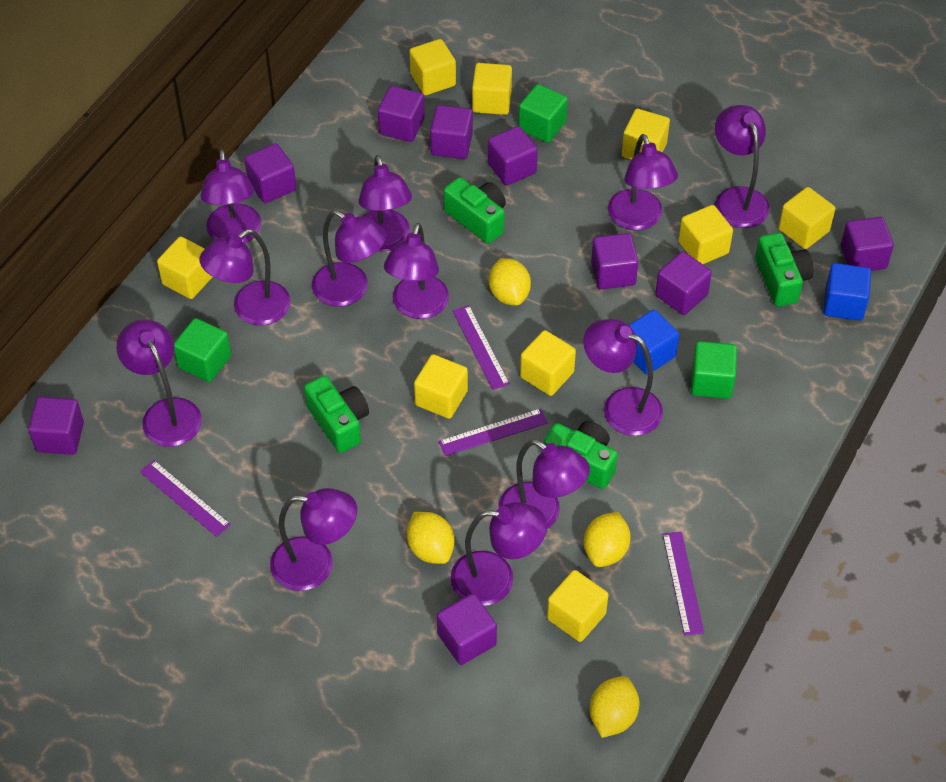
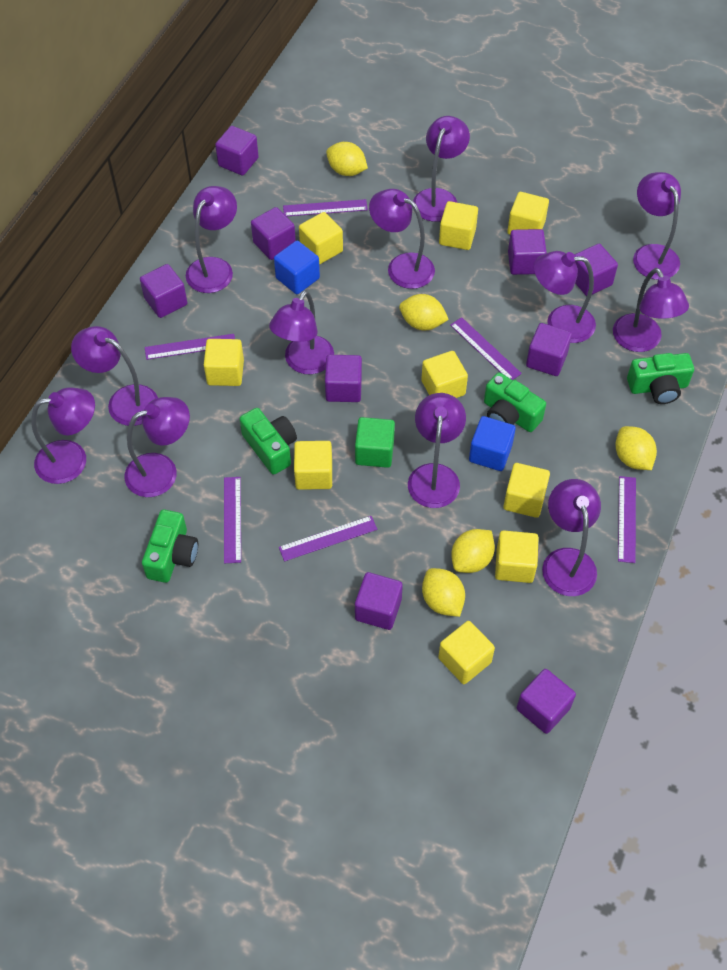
green cube: [174,318,231,382] [518,84,568,143] [691,341,737,399] = 3 -> [355,417,395,468] = 1
purple ruler: [140,460,231,537] [438,408,548,456] [452,305,510,390] [662,532,704,636] = 4 -> [145,334,235,360] [224,477,241,563] [279,516,377,561] [283,199,368,217] [450,317,522,380] [618,476,636,563] = 6
yellow lemon: [407,512,455,564] [489,258,531,306] [584,512,631,567] [590,676,639,738] = 4 -> [326,142,368,176] [399,294,449,330] [422,568,465,617] [451,529,495,573] [615,426,657,470] = 5

